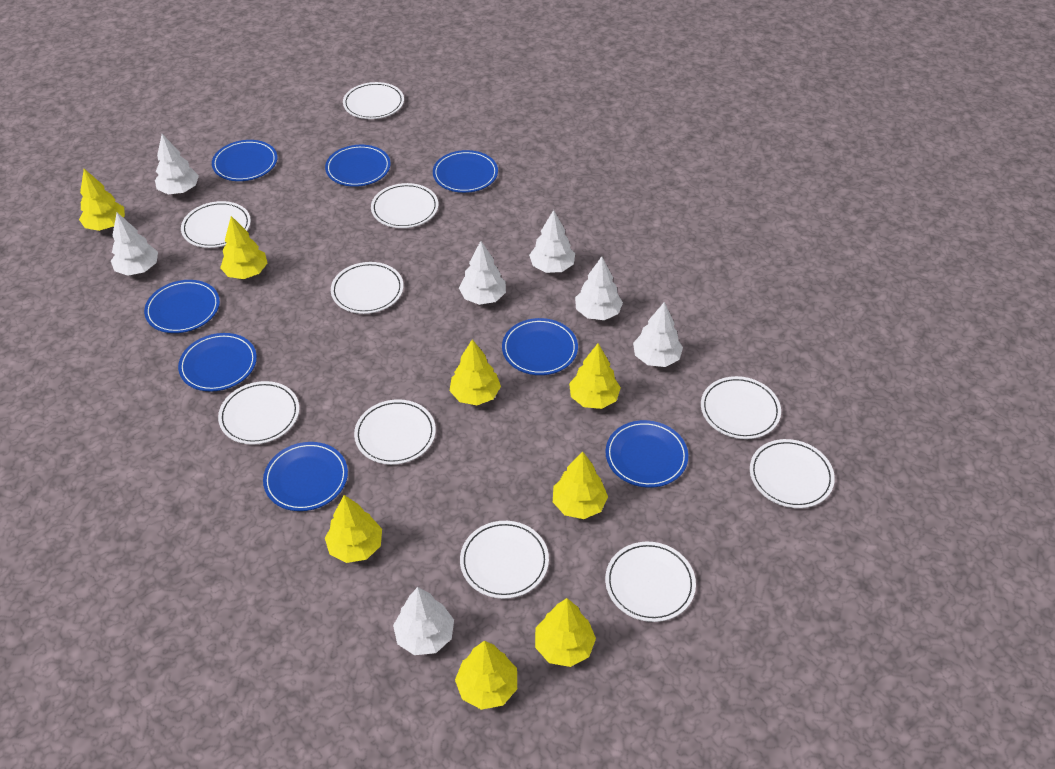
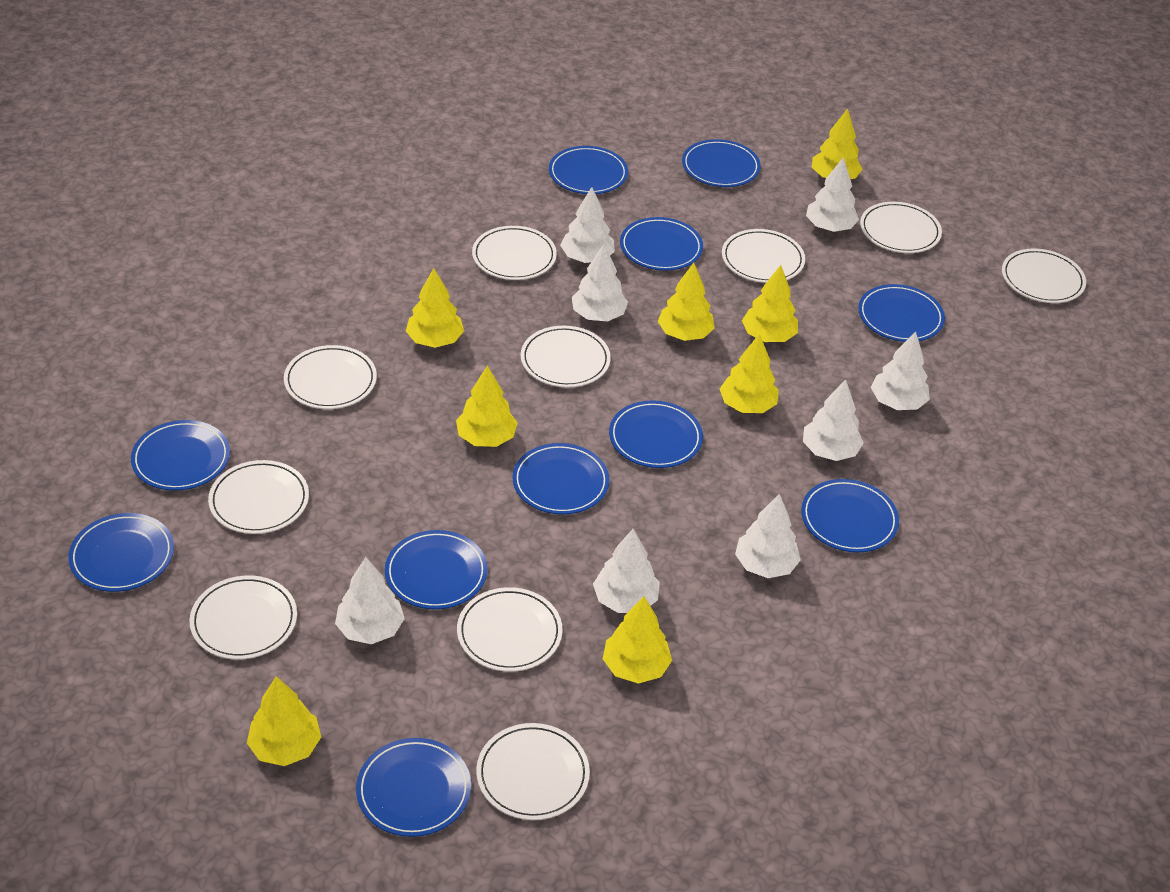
blue plate: [144,280,220,333] [178,333,257,392] [212,140,277,181] [263,442,348,511] [325,145,391,187] [433,150,498,193] [502,318,578,375] [606,420,688,488] = 8 -> [68,513,174,592] [131,420,230,491] [356,738,471,837] [385,530,488,609] [512,443,609,515] [549,146,628,194] [609,400,703,468] [620,217,703,271] [682,139,761,187] [801,479,899,552] [858,284,945,342] = 11
white tree: [111,213,158,276] [155,134,199,194] [393,587,454,655] [459,241,506,305] [529,210,575,273] [575,257,623,320] [633,302,683,367] = 7 -> [335,557,405,644] [560,187,615,263] [572,244,628,322] [593,529,660,613] [735,494,801,578] [803,380,864,461] [806,157,859,232] [871,331,930,410] = 8

